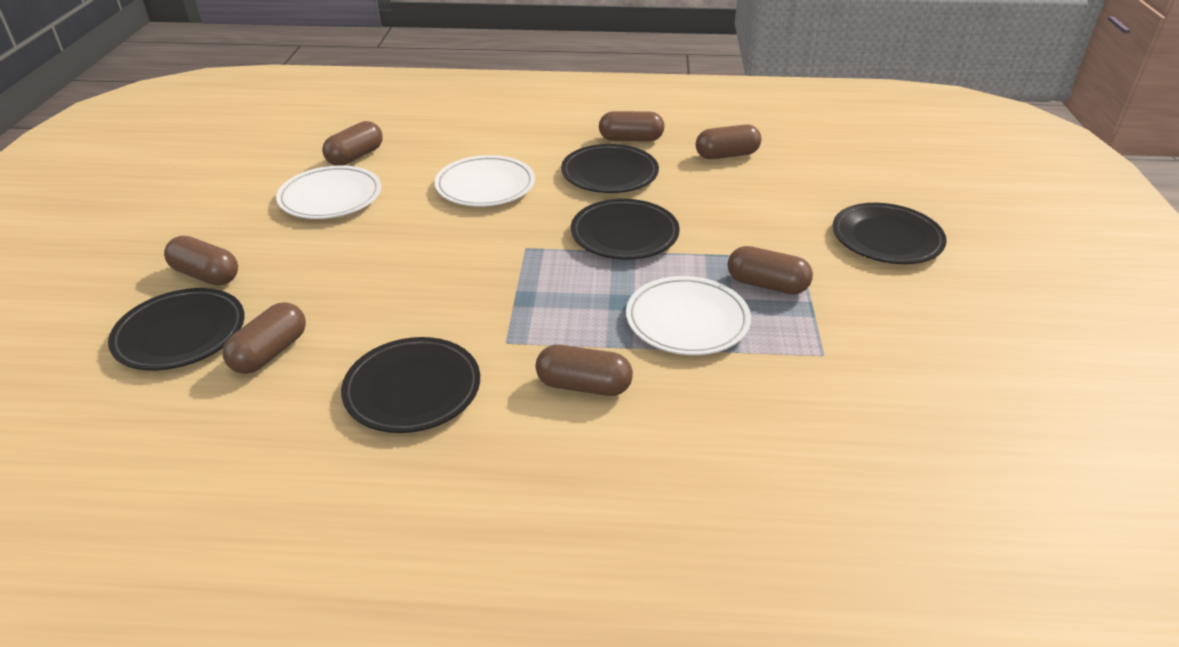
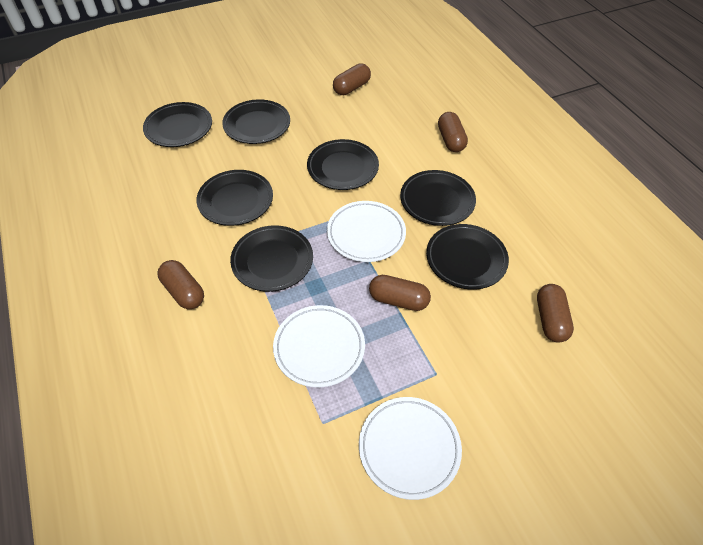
black plate: [108,288,245,370] [341,337,480,433] [561,144,659,193] [571,199,680,259] [833,203,947,264] = 5 -> [143,102,212,147] [197,170,273,226] [222,99,290,144] [230,225,313,292] [307,139,379,190] [400,170,476,226] [426,224,509,290] = 7
brown capsule: [164,236,238,286] [223,302,306,374] [322,121,383,166] [536,345,633,396] [599,111,665,141] [696,124,761,159] [728,246,813,295] = 7 -> [158,260,204,309] [333,63,371,95] [369,275,431,311] [438,112,468,152] [537,284,574,342] = 5

